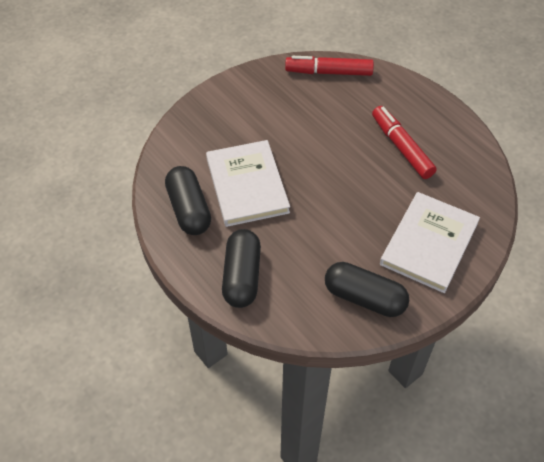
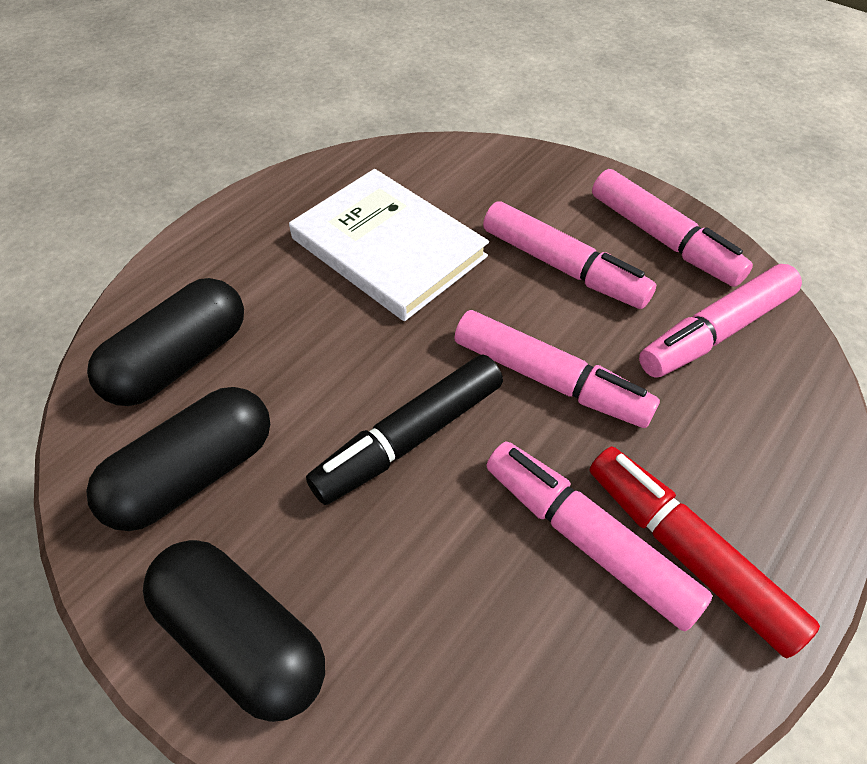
black marker: none = 0 -> [306,355,503,505] = 1
pink marker: none = 0 -> [454,310,660,428] [483,201,656,309] [486,442,712,631] [592,169,753,287] [639,264,802,378] = 5
red marker: [285,56,374,76] [372,106,437,179] = 2 -> [590,446,820,658] = 1
white book: [206,140,290,227] [380,192,480,293] = 2 -> [289,169,489,321] = 1

